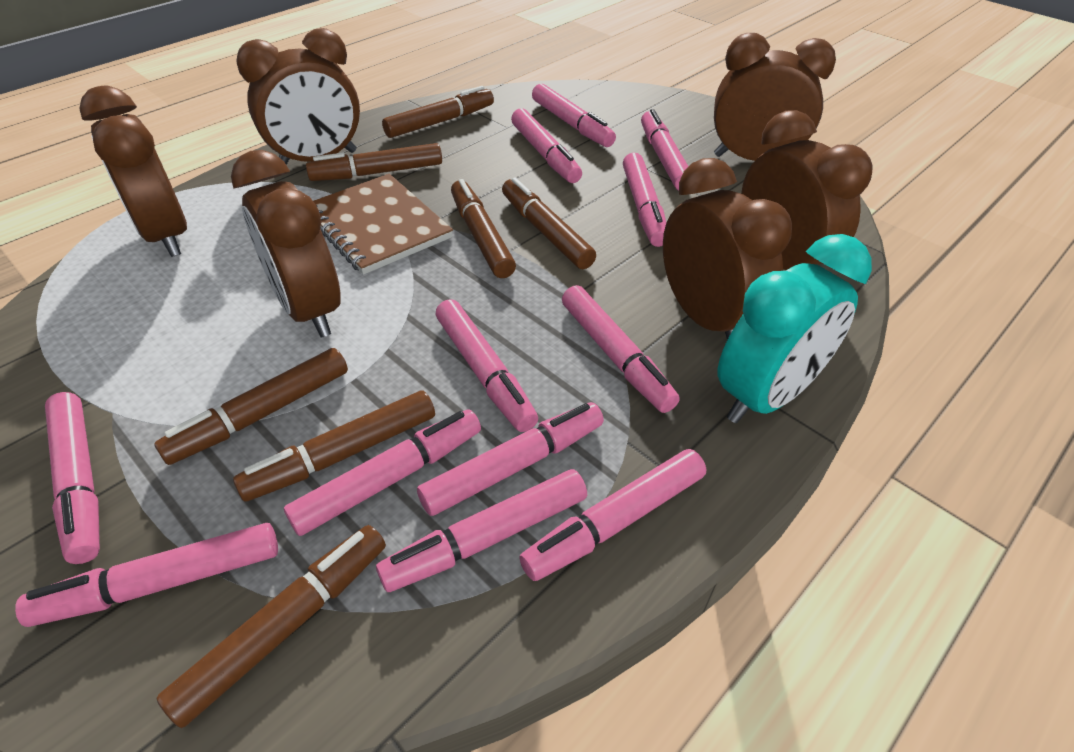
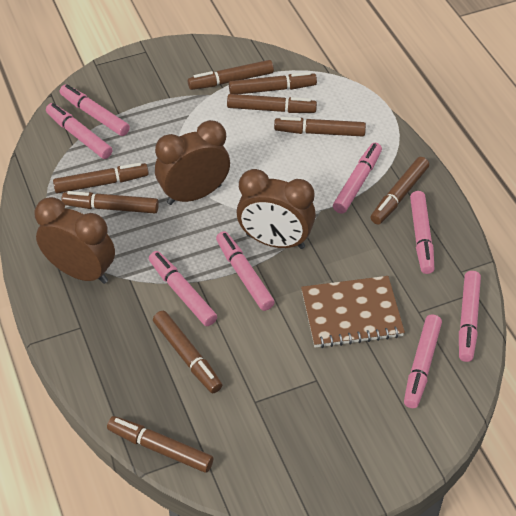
brown clock: [79,85,187,257] [231,150,341,338] [236,28,360,165] [663,158,792,340] [714,33,836,161] [741,110,873,270] = 6 -> [35,197,115,284] [155,120,230,205] [236,169,316,249] = 3
brown marker: [154,348,348,465] [156,525,386,728] [233,390,435,502] [306,143,442,181] [382,86,494,138] [451,179,516,278] [502,177,596,269] = 7 -> [53,163,149,193] [62,191,159,213] [107,416,213,473] [153,311,222,393] [188,60,274,90] [227,94,317,113] [229,72,317,94] [274,117,366,136] [371,157,429,224] = 9
pink marker: [15,523,278,627] [45,392,100,564] [284,409,481,536] [376,469,587,592] [417,402,604,516] [436,299,538,432] [511,109,582,183] [519,449,706,581] [532,84,616,147] [562,285,680,413] [623,153,666,247] [641,109,689,190] = 12 -> [46,103,113,159] [60,84,130,136] [149,251,217,326] [216,231,275,311] [333,143,382,214] [404,314,442,408] [410,191,434,274] [459,271,481,362] = 8
turquoise clock: [718,234,872,423] = 1 -> none = 0

